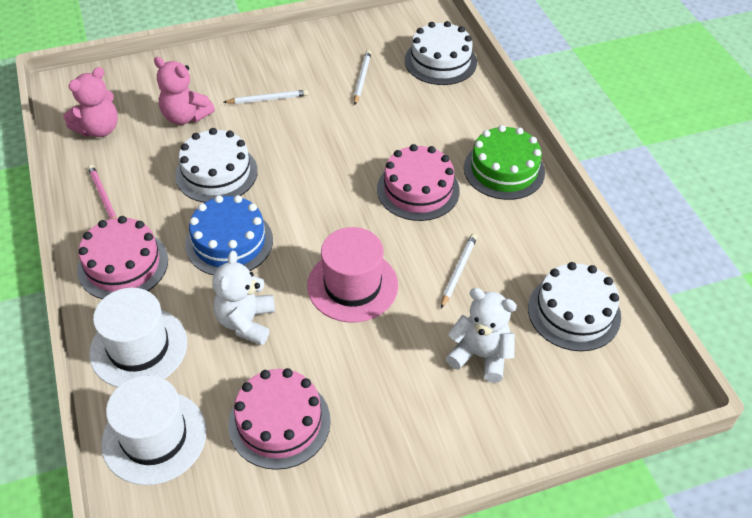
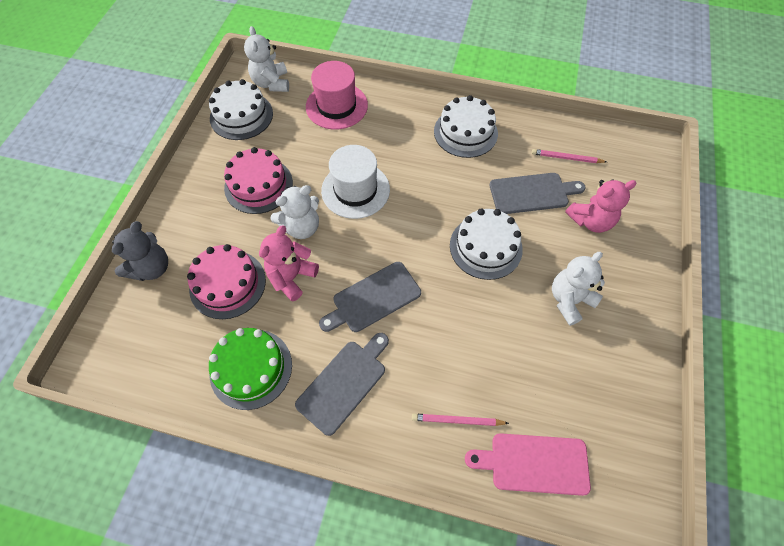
blue cake: [185,195,273,275] = 1 -> none = 0
grey cutting board: none = 0 -> [295,333,389,436] [319,262,421,332] [490,173,585,214] = 3
grey teddy bear: none = 0 -> [112,221,168,281] = 1
pink cake: [77,216,168,299] [229,368,331,470] [377,144,460,221] = 3 -> [187,244,266,319] [224,147,293,214] = 2
pink cutting board: none = 0 -> [465,433,591,496] = 1
pink pencil: [88,165,117,219] = 1 -> [412,413,509,426] [532,149,607,163] = 2
white hat: [89,288,187,387] [101,375,207,485] = 2 -> [321,145,390,219] = 1
white pencil: [224,90,308,104] [354,50,371,105] [441,234,477,308] = 3 -> none = 0
white teddy bear: [212,251,275,345] [446,288,517,383] = 2 -> [244,26,289,92] [270,185,319,239] [552,252,605,326] = 3

